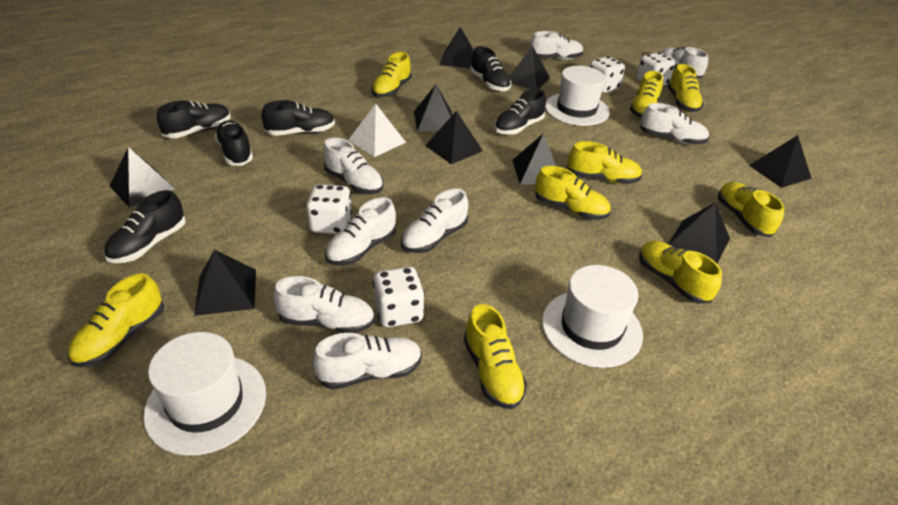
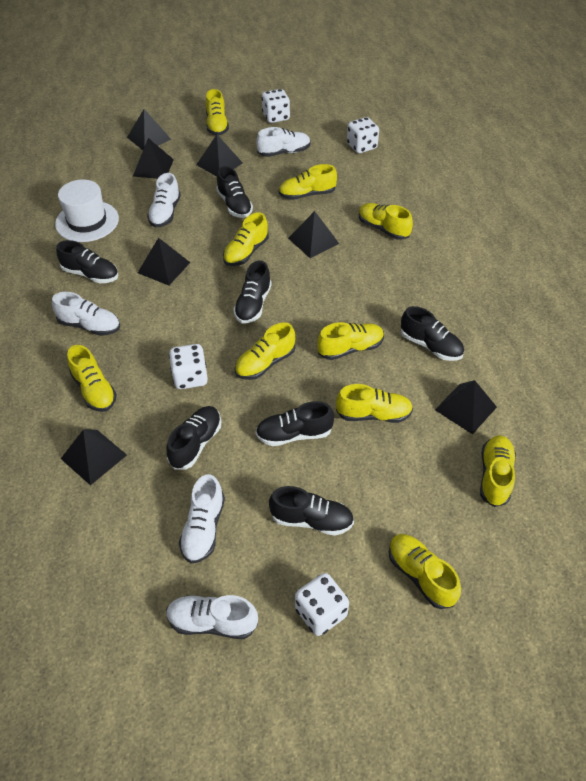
black pyramid: [110,147,175,208] [194,249,256,316] [414,85,452,131] [425,111,483,164] [440,27,474,68] [509,46,550,89] [512,133,556,185] [669,202,730,263] [749,135,812,188] = 9 -> [61,430,127,486] [127,109,172,150] [133,138,174,179] [138,238,190,286] [196,135,243,177] [288,211,339,258] [435,380,497,434] = 7
black shoe: [104,190,186,263] [157,101,231,138] [215,120,253,166] [262,100,335,136] [470,46,511,91] [494,89,546,135] = 6 -> [56,240,118,283] [167,406,221,470] [216,166,253,218] [233,261,272,324] [256,401,334,446] [269,486,354,536] [401,306,464,361] = 7
white hat: [143,332,266,456] [542,265,643,368] [545,66,610,126] = 3 -> [55,180,119,242] = 1
white pyramid: [349,104,406,157] = 1 -> none = 0
white shoe: [273,276,375,333] [313,333,422,390] [323,137,383,194] [325,197,396,266] [401,189,468,253] [530,31,583,60] [640,103,709,145] [660,46,708,78] = 8 -> [52,292,120,336] [147,173,181,227] [166,595,258,639] [179,474,225,564] [256,127,311,157] = 5
yellow shoe: [68,273,164,367] [371,52,412,98] [464,304,527,409] [535,166,611,220] [567,141,643,184] [630,71,663,118] [639,241,722,304] [668,64,704,112] [718,182,784,237] = 9 -> [67,345,117,412] [206,89,229,136] [223,212,269,266] [235,322,295,380] [279,164,337,200] [317,322,384,360] [336,384,413,423] [359,203,413,240] [389,534,461,609] [480,435,516,507] = 10

